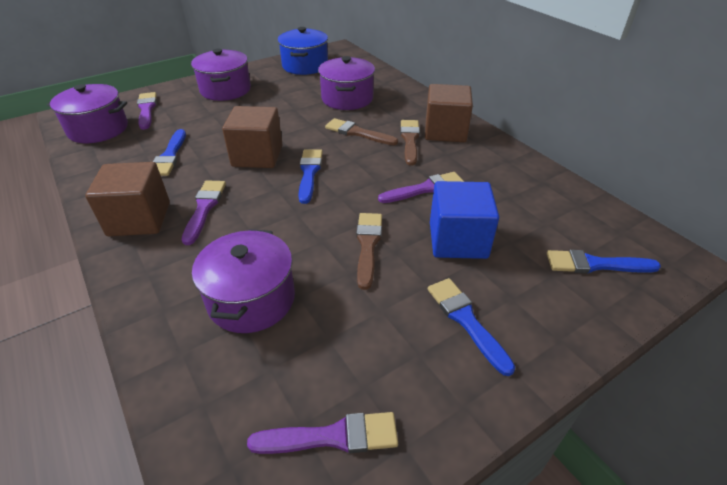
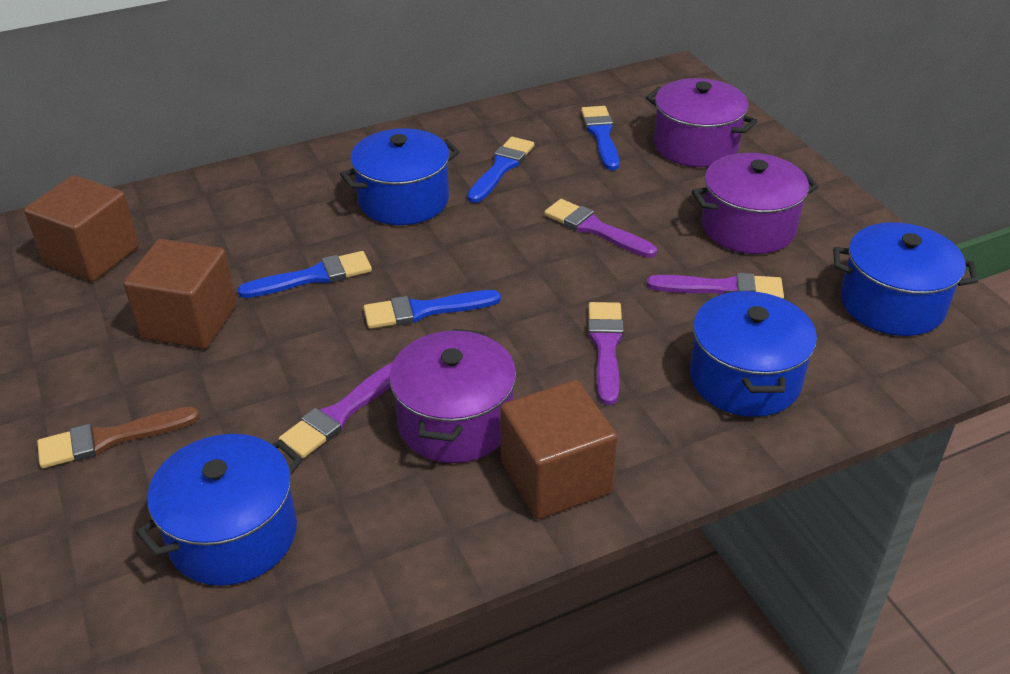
blue cube: [430,181,499,259] = 1 -> none = 0
blue pot: [278,27,328,75] = 1 -> [136,434,303,586] [340,128,460,225] [690,291,817,417] [833,222,978,336] = 4
brown brush: [325,118,398,145] [356,213,382,290] [400,120,420,165] = 3 -> [37,407,200,468] = 1
purple pot: [47,84,128,143] [191,48,251,101] [192,229,295,333] [318,56,375,110] = 4 -> [389,329,516,463] [646,78,757,167] [692,153,819,254] = 3

